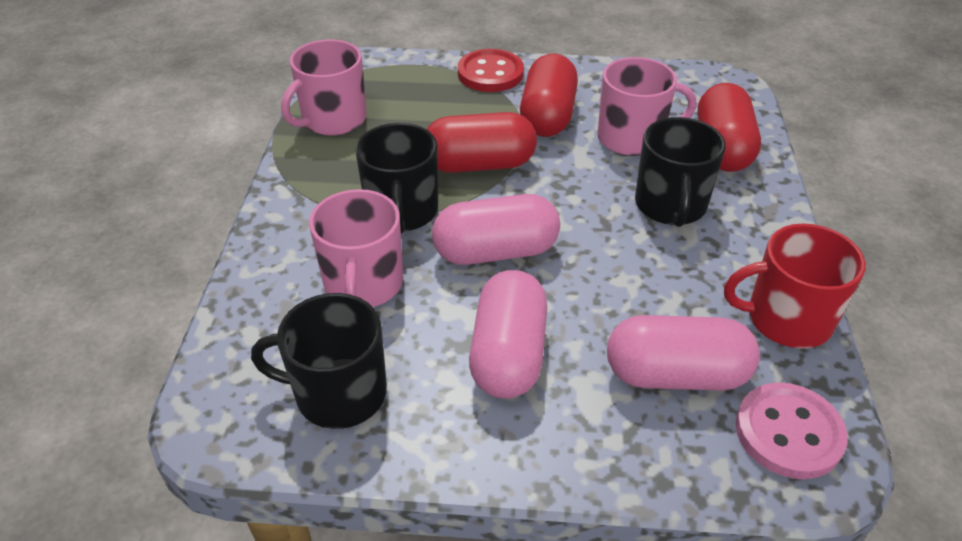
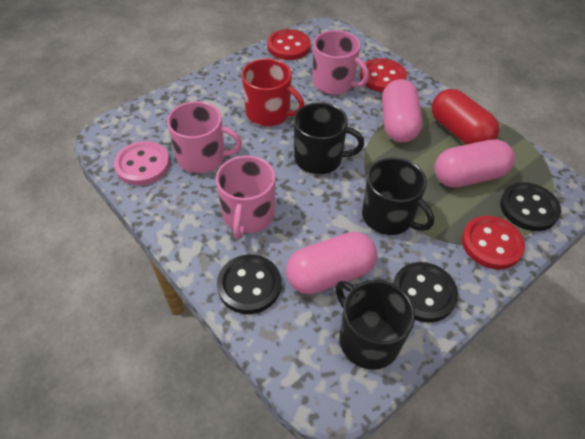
black button: none = 0 -> [217,255,281,314] [393,262,458,323] [500,182,561,231] = 3
red button: [458,49,524,92] = 1 -> [267,29,311,60] [360,58,407,92] [462,216,525,269] = 3
red capsule: [426,112,537,173] [520,54,578,137] [697,83,761,172] = 3 -> [432,89,499,145] = 1

